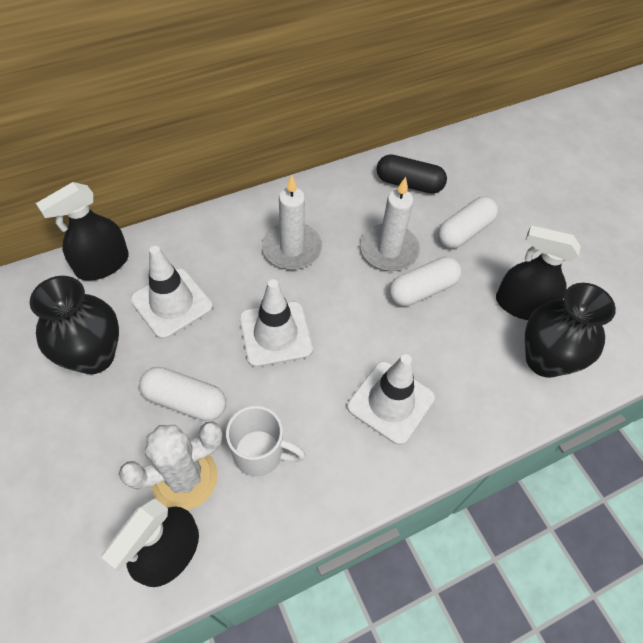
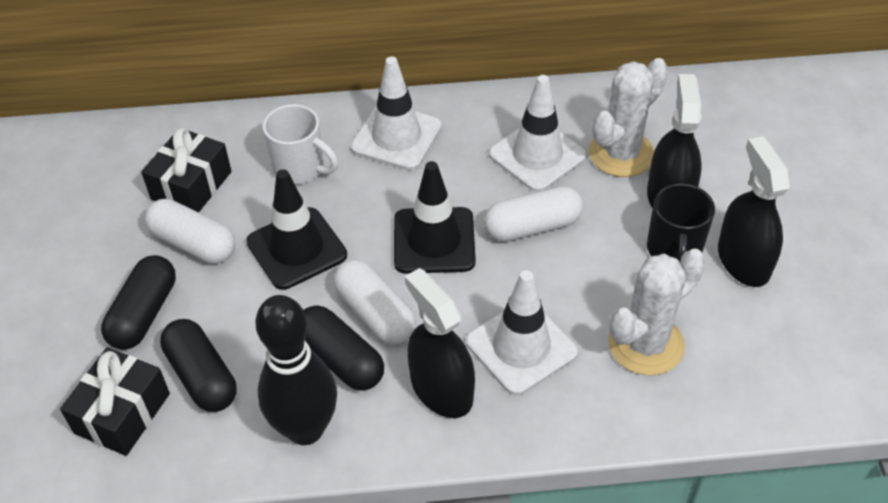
black bowling pin: none = 0 -> [255,295,337,445] = 1
black capsule: [376,154,447,194] = 1 -> [101,255,176,350] [160,319,236,412] [303,306,384,391] = 3
black gift: none = 0 -> [60,347,170,456] [141,127,232,213] = 2
black mug: none = 0 -> [647,183,715,262] = 1
black traffic cone: none = 0 -> [246,169,347,290] [394,161,476,274] = 2
black vase: [30,276,119,374] [525,283,616,378] = 2 -> none = 0
white cactus: [119,421,223,510] = 1 -> [589,58,668,177] [608,249,706,375] = 2
white candle: [262,175,322,270] [360,177,420,271] = 2 -> none = 0

